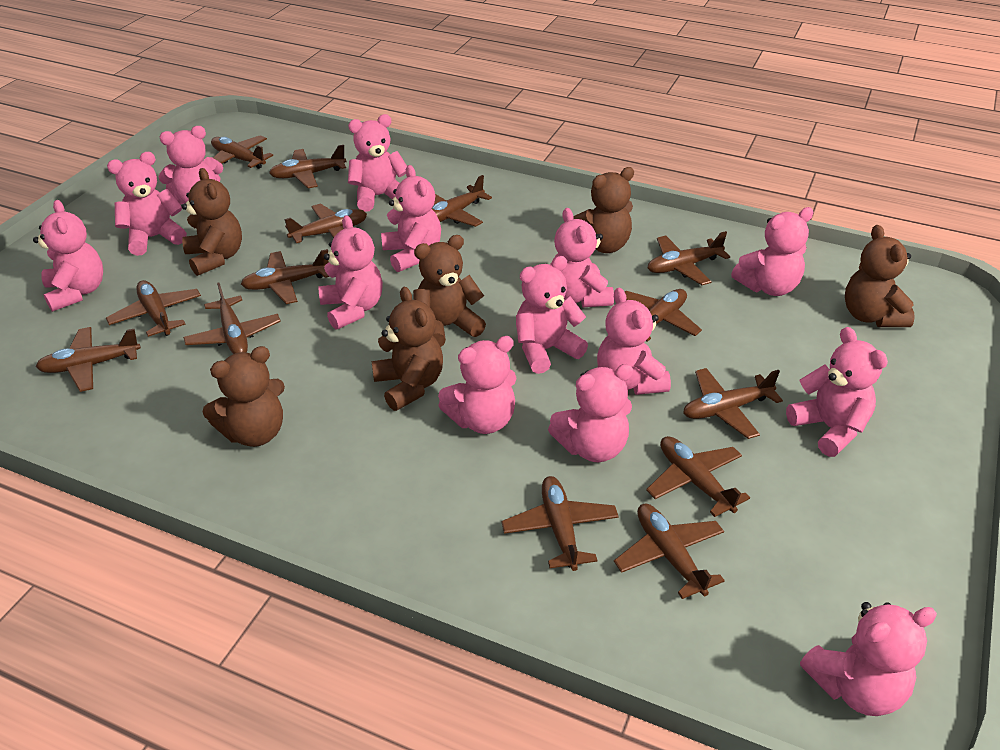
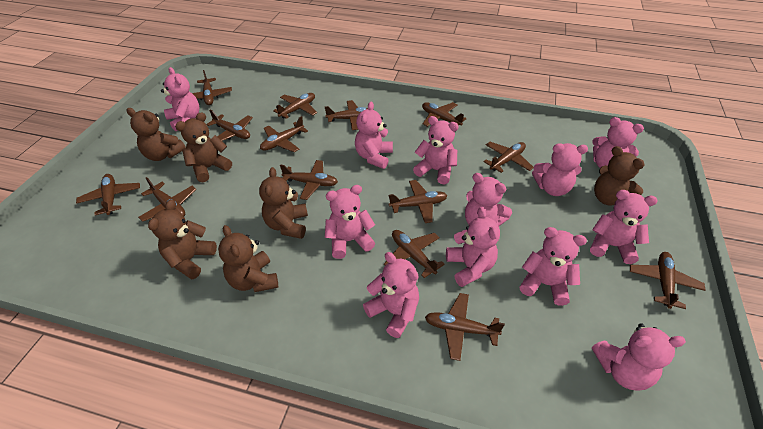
pink teddy bear: [33,200,103,312] [107,152,187,256] [158,126,223,205] [319,215,383,330] [348,114,407,211] [381,165,441,272] [438,336,517,434] [516,256,588,374] [548,364,633,462] [550,208,614,307] [597,288,671,395] [731,207,814,296] [786,327,888,457] [800,602,937,716] = 14 -> [161,67,200,131] [325,185,375,259] [355,102,393,169] [363,252,419,338] [413,116,459,185] [446,207,500,287] [465,173,512,226] [520,227,587,306] [532,143,588,196] [590,190,658,264] [592,117,644,168] [592,323,686,390] = 12

